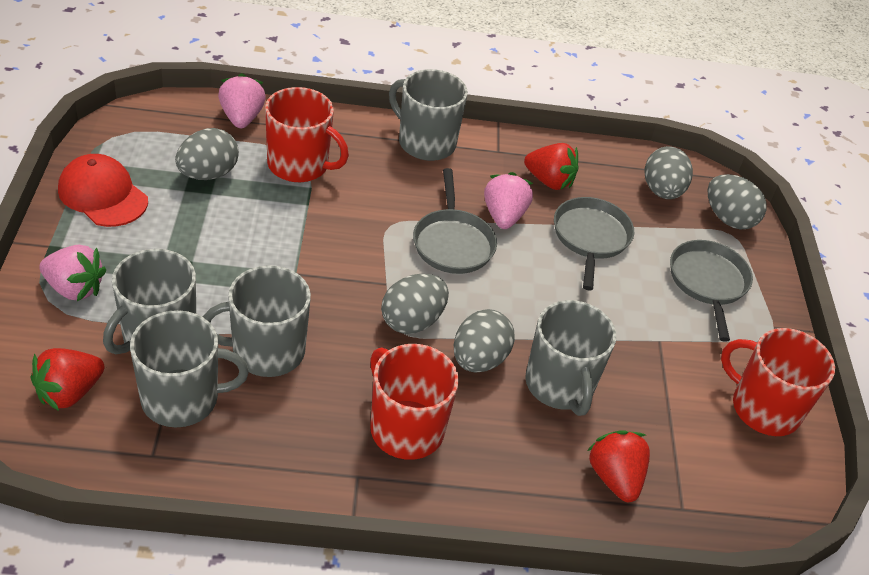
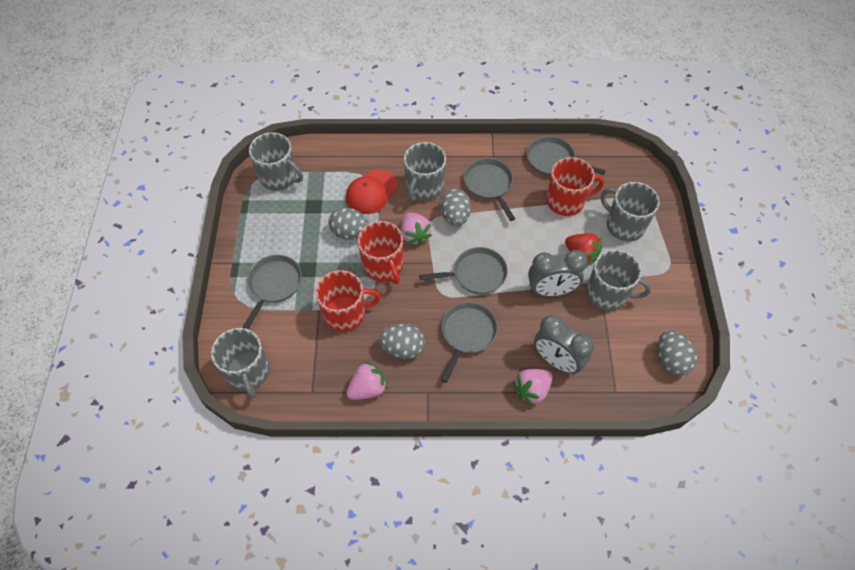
grey clock: none = 0 -> [528,250,588,296] [534,315,594,374] = 2
grey egg: [175,128,239,180] [381,274,449,334] [454,309,515,373] [644,146,693,199] [707,174,767,230] = 5 -> [328,208,369,240] [379,324,425,359] [440,189,471,226] [657,331,697,376] = 4
grey pan: [413,168,497,274] [554,197,634,290] [670,240,753,342] = 3 -> [242,255,302,329] [419,247,508,294] [441,302,498,383] [463,158,515,221] [527,136,606,176] = 5
red strawberry: [31,348,105,411] [524,143,579,190] [587,430,650,502] = 3 -> [565,233,602,266] = 1

